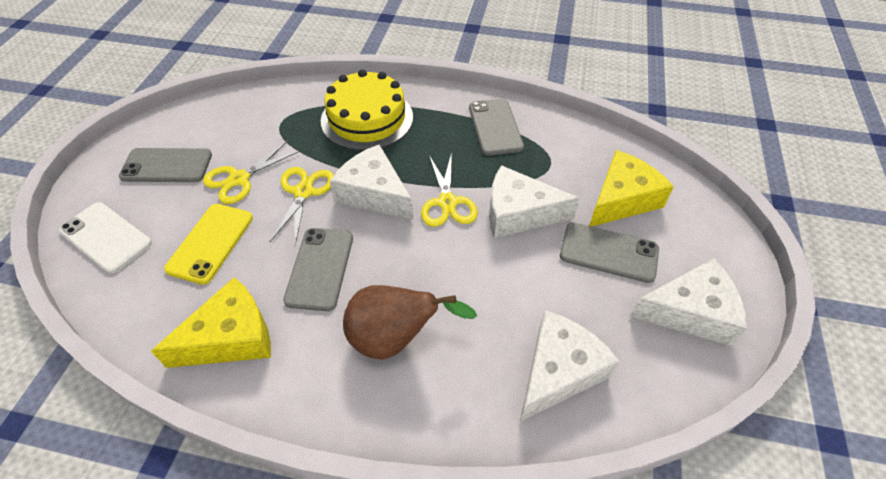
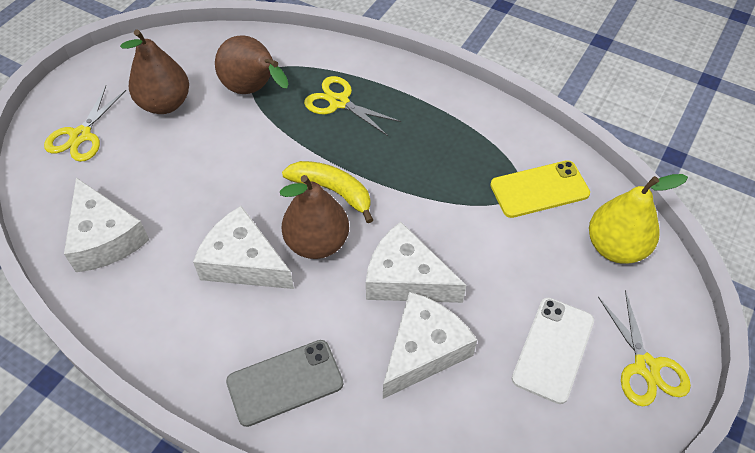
brown pear: [343,285,477,359] = 1 -> [120,30,189,114] [215,35,289,94] [280,175,349,259] = 3
grey phone: [119,148,212,182] [283,228,353,311] [469,99,524,156] [560,223,659,283] = 4 -> [226,340,344,427] = 1
yellow banana: none = 0 -> [282,161,373,223] = 1
yellow cake: [321,69,413,151] = 1 -> none = 0
yellow cheese: [151,277,271,368] [589,150,674,227] = 2 -> none = 0
yellow pear: none = 0 -> [589,174,688,264] = 1

